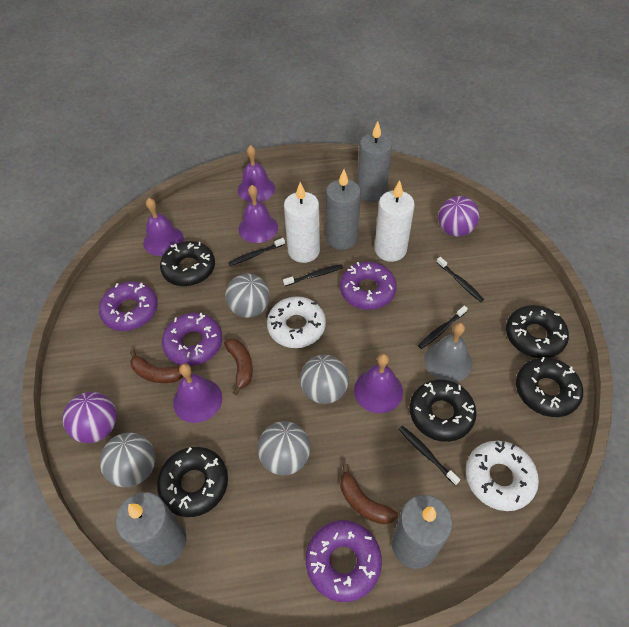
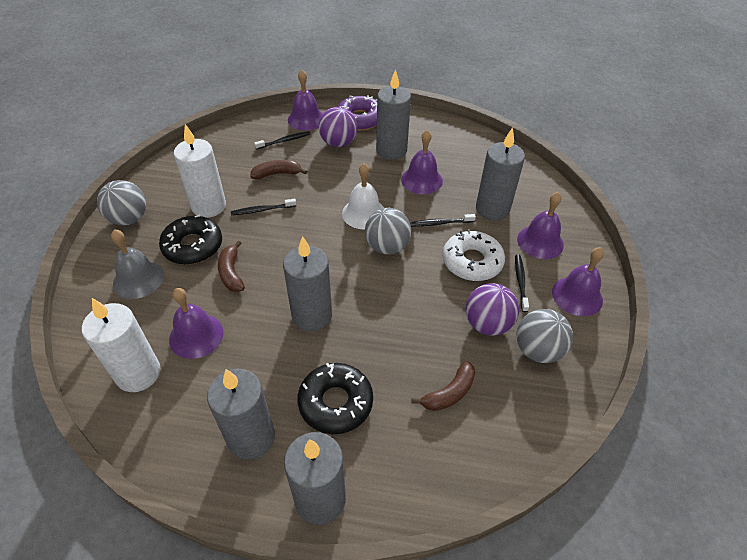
black donut: [157,447,228,517] [160,241,215,286] [410,379,477,442] [506,305,569,358] [516,357,583,417] = 5 -> [159,214,222,265] [298,363,373,434] = 2
black toothbrush: [228,238,285,266] [283,264,343,286] [399,426,460,485] [418,306,468,349] [436,257,484,302] = 5 -> [231,199,296,215] [254,131,310,150] [410,214,476,227] [515,254,529,312] = 4
grey ball: [100,433,155,487] [225,274,270,318] [257,421,310,476] [300,355,349,404] = 4 -> [97,180,146,225] [365,208,411,254] [517,309,573,363] = 3
grey candle: [115,492,187,566] [326,169,361,250] [358,121,392,202] [392,495,453,569] = 4 -> [207,369,275,460] [283,236,332,332] [284,432,346,525] [376,69,411,160] [476,127,525,220] = 5
purple donut: [99,282,158,331] [162,313,222,366] [306,520,382,602] [340,262,397,310] = 4 -> [337,95,377,131] = 1
white bell: none = 0 -> [342,163,384,229] = 1
white donut: [267,296,326,348] [466,441,539,511] = 2 -> [443,229,505,281] = 1

